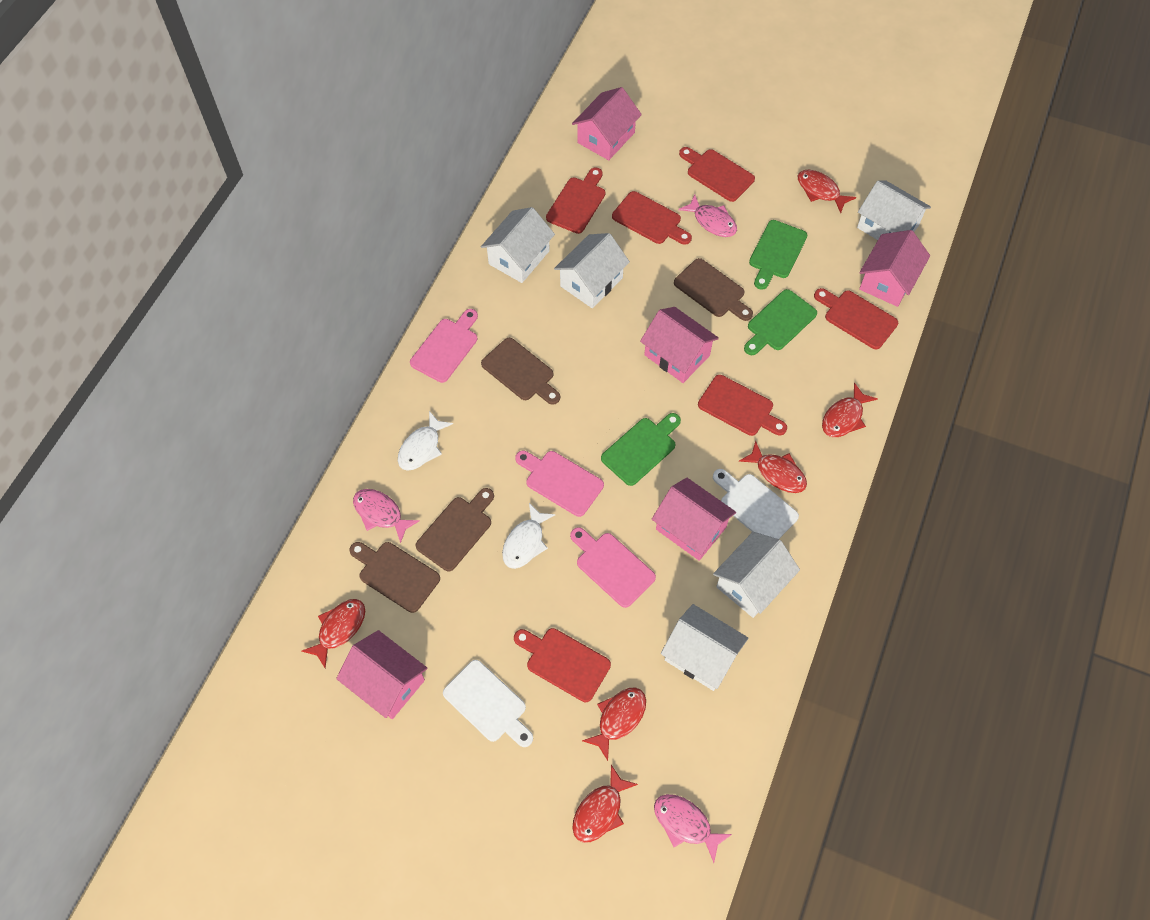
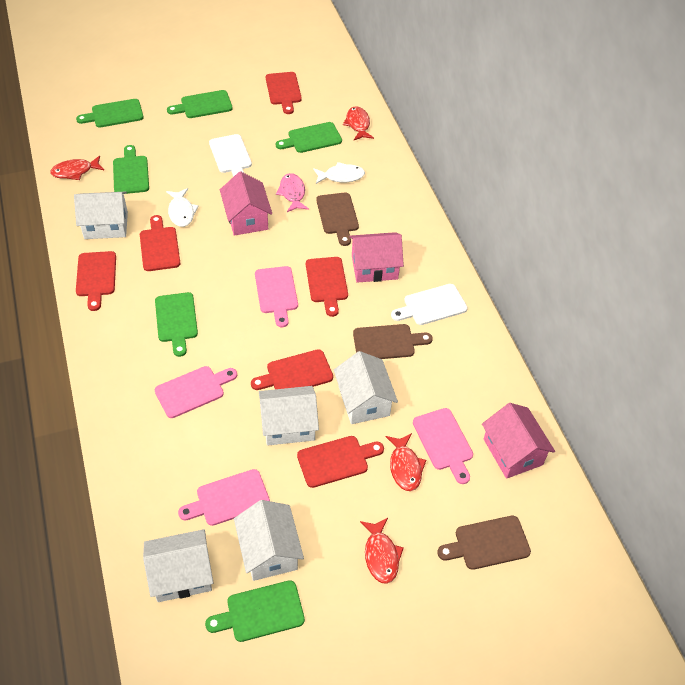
brown cutting board: [349,542,440,613] [416,488,494,571] [481,338,560,405] [674,258,753,321] = 4 -> [316,192,359,246] [353,324,433,359] [437,516,531,570] = 3
green cutting board: [601,413,681,486] [744,289,817,355] [749,220,807,290] = 3 -> [76,99,144,127] [113,145,149,194] [155,292,198,357] [167,90,233,118] [205,580,305,642] [275,122,342,153] = 6
pink cutting board: [410,309,478,383] [515,451,604,517] [570,527,656,608] = 3 -> [155,366,237,418] [178,469,270,526] [255,266,298,327] [413,408,473,484] = 4
pink fish: [353,489,420,543] [654,794,732,863] [678,194,737,237] = 3 -> [276,173,309,212] = 1
pink house: [336,630,428,719] [572,87,642,160] [640,307,719,383] [652,477,736,561] [859,230,930,307] = 5 -> [220,171,272,236] [349,232,404,283] [482,403,555,479] = 3
red fish: [301,599,365,668] [572,765,638,843] [582,687,646,761] [739,441,807,493] [798,170,856,213] [822,383,877,437] = 6 -> [50,156,104,180] [343,106,374,140] [360,518,404,584] [386,433,426,491] = 4

